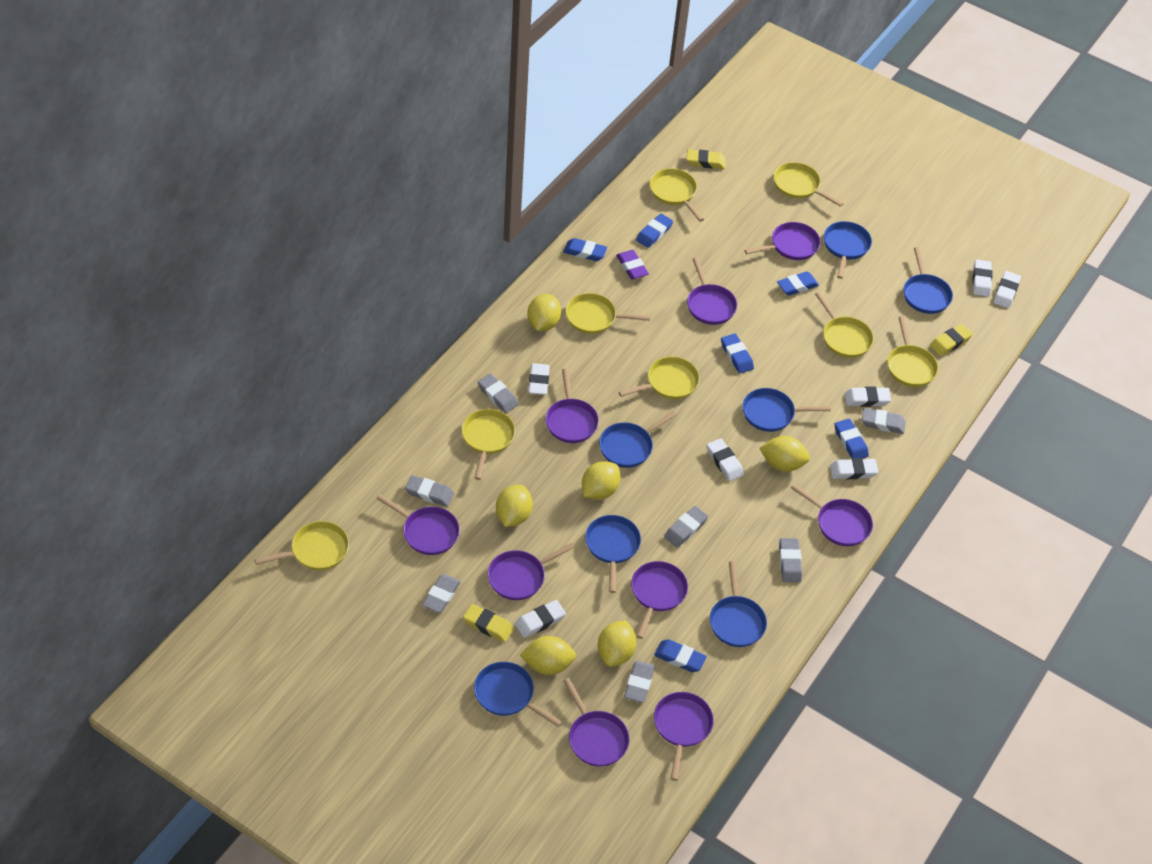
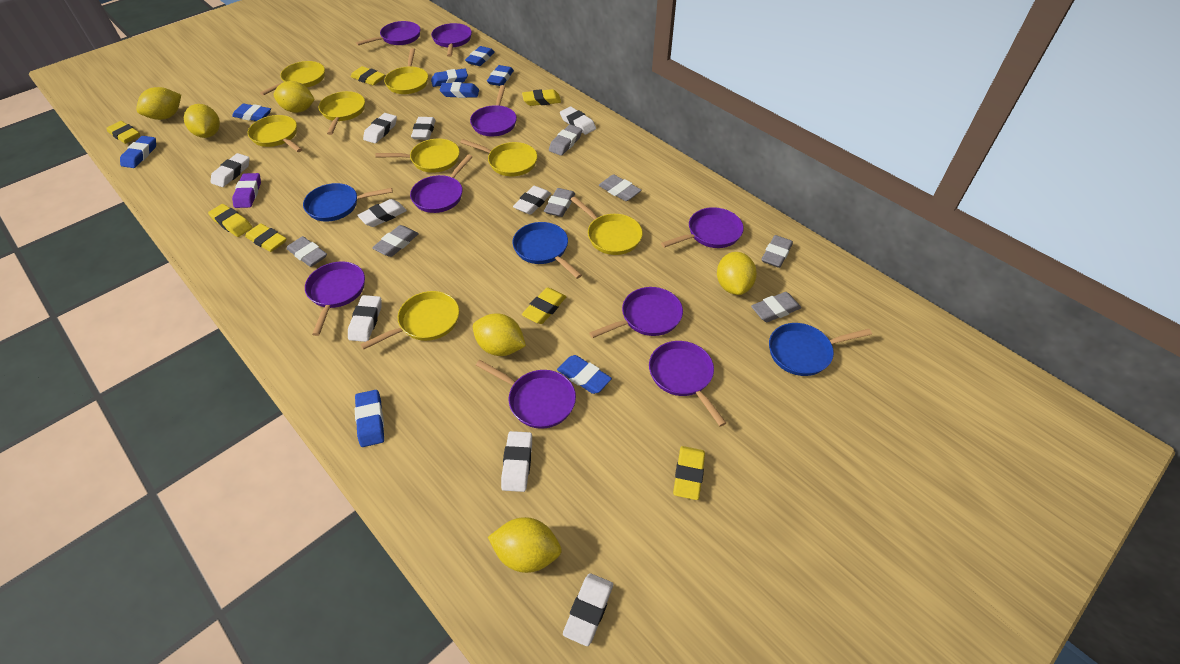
blue eraser: [563,238,607,261] [636,214,673,248] [654,639,707,672] [721,333,754,373] [777,271,819,296] [835,419,869,459] = 6 -> [120,136,156,168] [232,104,271,121] [355,390,384,447] [431,68,468,87] [440,82,479,98] [465,46,495,66] [487,65,514,86] [557,355,612,394] = 8
blue pan: [474,662,562,727] [585,515,641,593] [599,411,676,468] [710,561,767,647] [743,388,831,432] [824,221,872,279] [903,247,953,314] = 7 -> [303,183,393,222] [512,222,582,279] [769,323,872,376] = 3
white eraser: [515,600,566,638] [528,363,550,395] [707,438,744,481] [830,458,878,479] [845,387,891,407] [973,260,992,297] [994,271,1021,308] = 7 -> [210,153,250,187] [348,295,381,342] [357,199,407,227] [363,113,397,143] [411,117,436,140] [501,431,532,492] [513,186,551,215] [560,106,596,135] [563,573,613,646] = 9
yellow eraser: [463,604,514,642] [687,149,726,169] [930,324,973,356] = 3 -> [106,121,140,144] [208,204,253,237] [245,223,287,252] [351,66,385,85] [522,89,561,106] [522,288,566,324] [673,446,705,500] = 7

